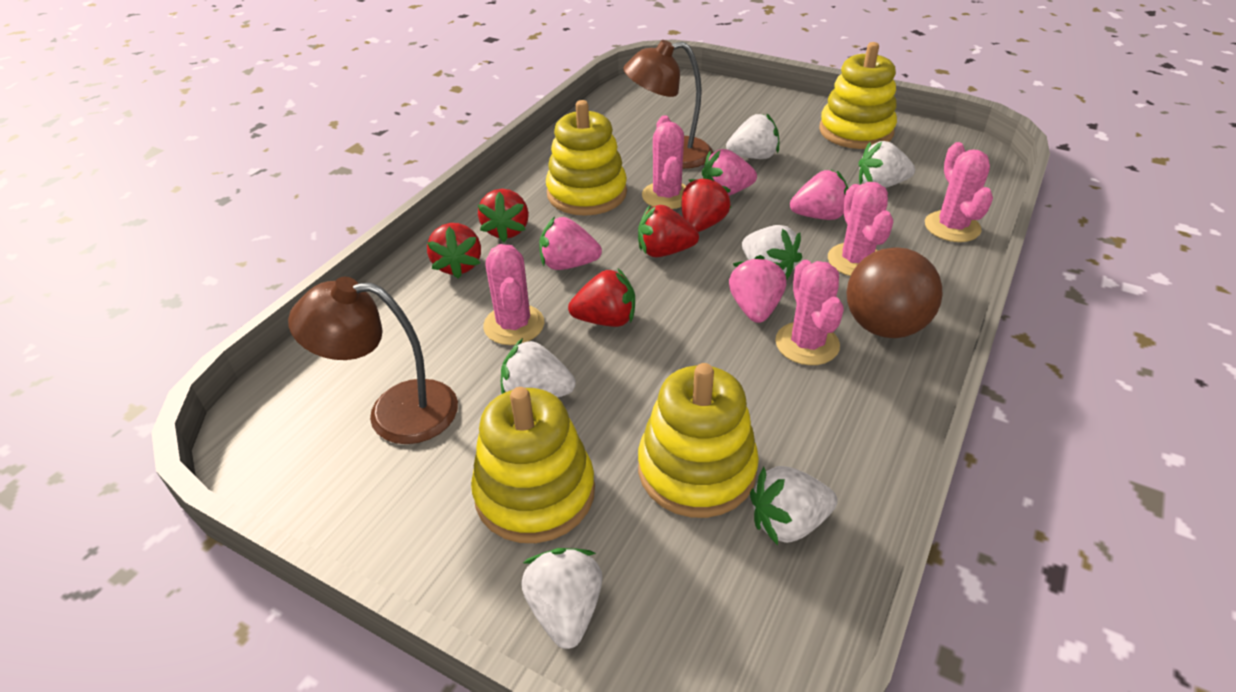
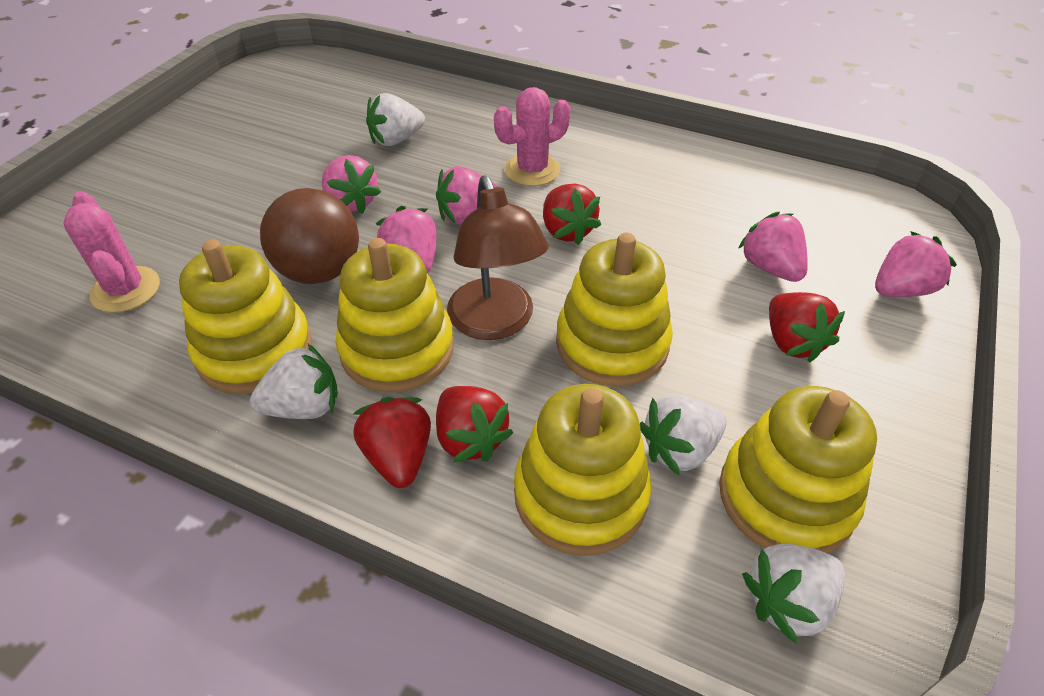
brown lamp: [288,277,458,444] [623,40,713,169] = 2 -> [447,176,548,340] = 1
pink cactus: [483,244,544,345] [642,115,686,209] [775,260,844,365] [828,182,893,276] [925,142,993,242] = 5 -> [63,191,160,313] [494,87,571,186] = 2
pink strawberry: [539,217,602,270] [702,149,757,196] [729,255,786,323] [790,170,848,220] = 4 -> [322,155,381,214] [375,206,437,274] [436,166,498,225] [738,212,808,282] [875,231,957,297] = 5
red strawberry: [427,223,481,279] [478,189,529,242] [568,269,635,327] [638,205,699,257] [682,175,731,232] = 5 -> [353,397,431,488] [436,386,513,463] [543,184,601,245] [769,292,845,362] = 4
white strawberry: [501,338,576,397] [521,548,603,649] [726,113,779,159] [742,225,802,280] [750,466,838,545] [858,141,915,188] = 6 -> [250,343,338,419] [366,93,425,146] [640,395,727,476] [742,544,845,643] = 4
yellow stacking toy: [471,387,595,543] [546,100,627,216] [638,363,759,518] [819,42,897,149] = 4 -> [179,239,312,394] [336,238,454,392] [514,384,651,556] [556,233,673,387] [719,386,877,553] = 5

